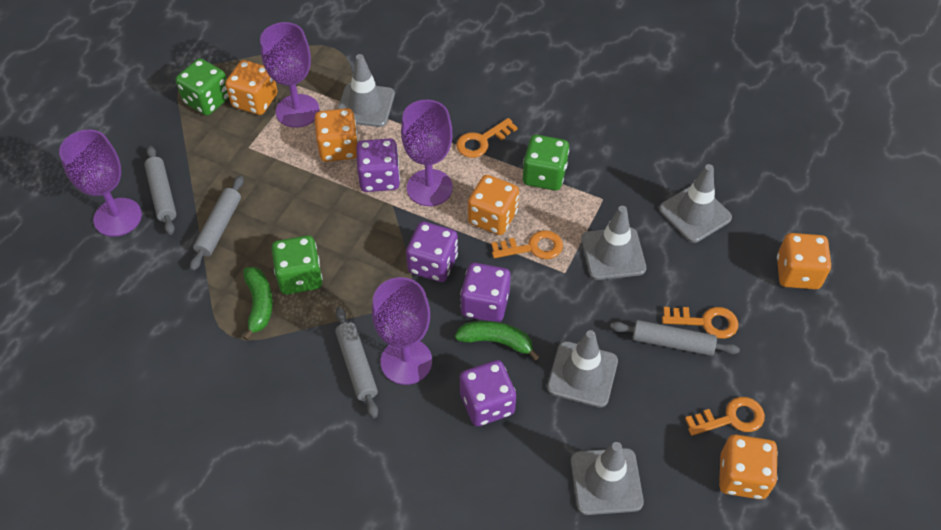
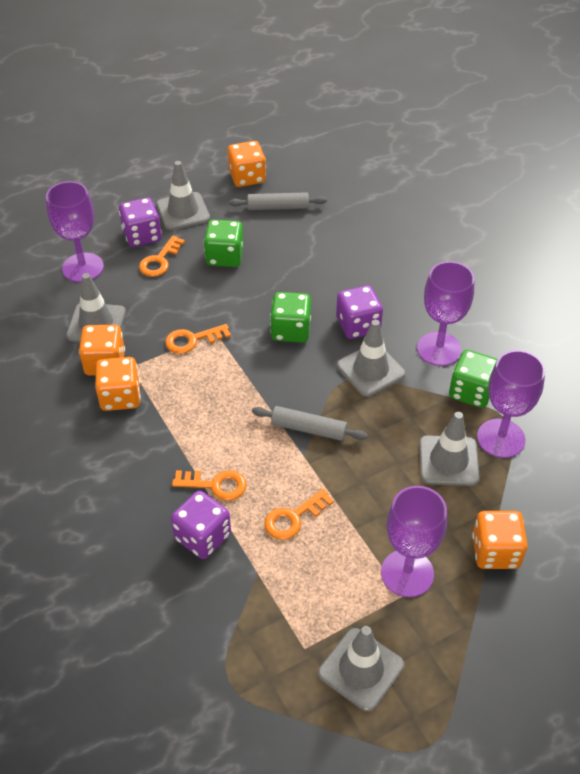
green banana: [243,267,273,340] [455,321,540,361] = 2 -> none = 0
grey rolling pin: [144,146,176,235] [190,176,244,271] [335,307,378,418] [610,320,740,356] = 4 -> [229,192,327,210] [252,406,368,441] = 2
orange dice: [225,60,278,115] [315,108,358,162] [468,175,519,235] [719,435,778,499] [777,233,831,290] = 5 -> [79,325,125,376] [95,357,141,411] [228,141,266,187] [472,511,528,569] = 4
purple dice: [356,138,400,192] [406,221,458,282] [460,263,511,322] [460,360,516,426] = 4 -> [119,197,162,247] [171,491,231,559] [336,285,383,339] = 3

